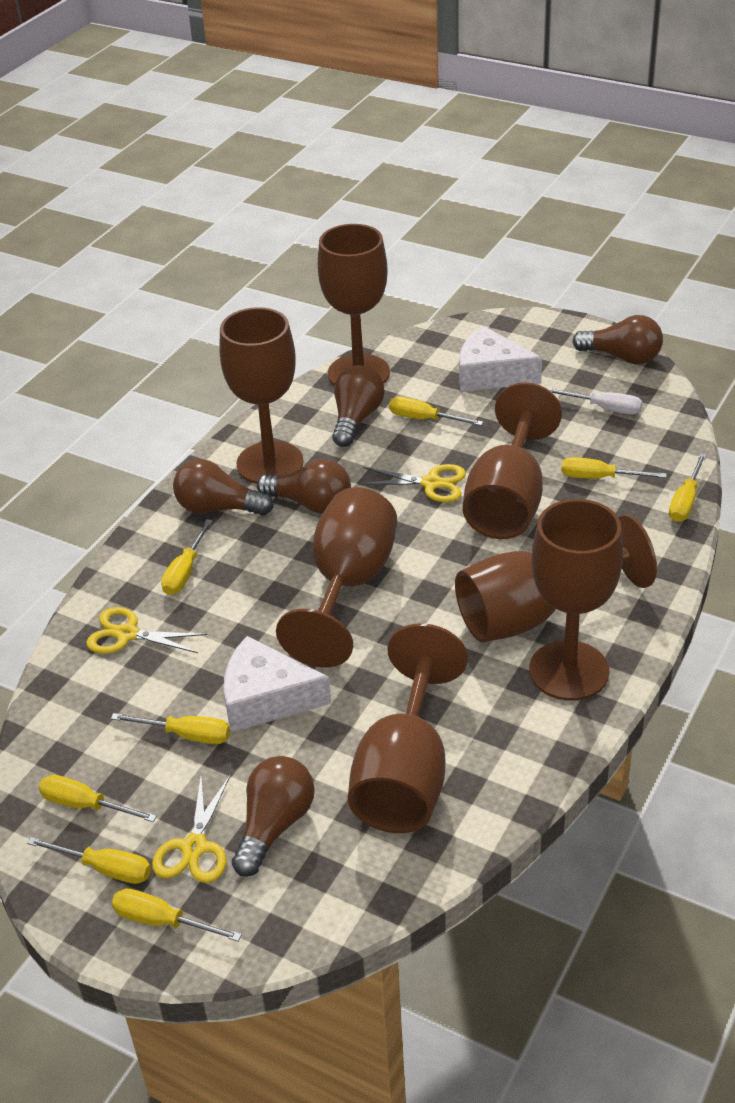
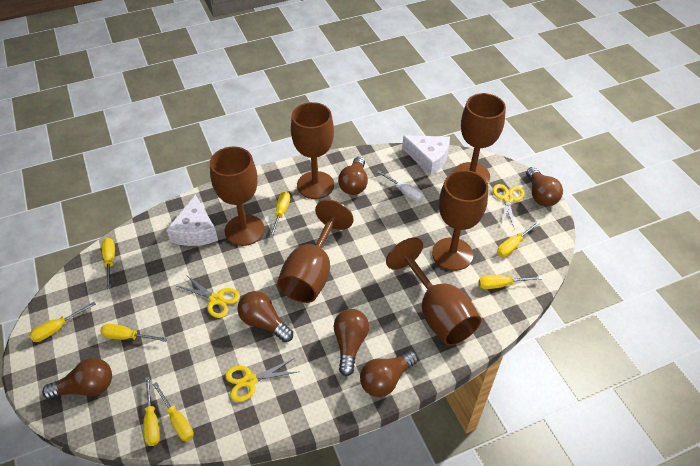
brown goblet: [219,307,304,484] [276,487,397,667] [318,224,390,385] [348,623,468,833] [455,515,657,642] [463,382,562,539] [529,499,623,701] = 7 -> [210,146,264,246] [277,200,354,303] [291,102,334,199] [386,237,482,345] [432,170,488,271] [454,93,506,183] = 6
brown light bulb: [173,459,274,516] [232,756,315,877] [257,459,351,514] [332,365,384,447] [572,315,663,364] = 5 -> [42,358,112,400] [237,291,293,342] [334,309,369,376] [338,156,368,195] [360,350,418,397] [526,167,563,206] = 6

